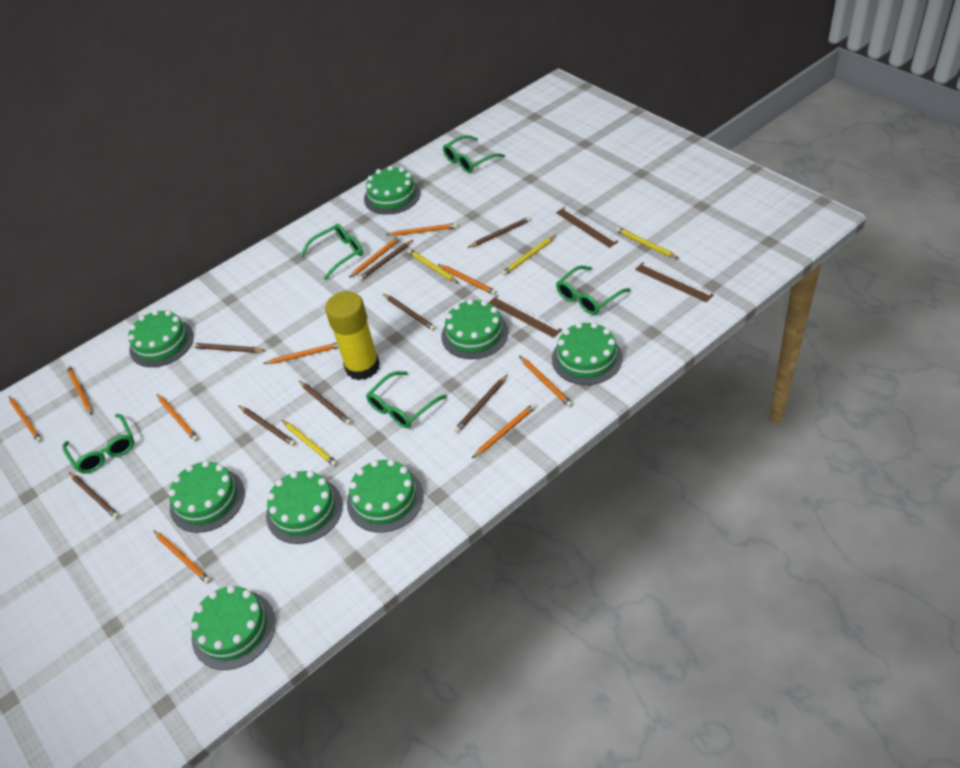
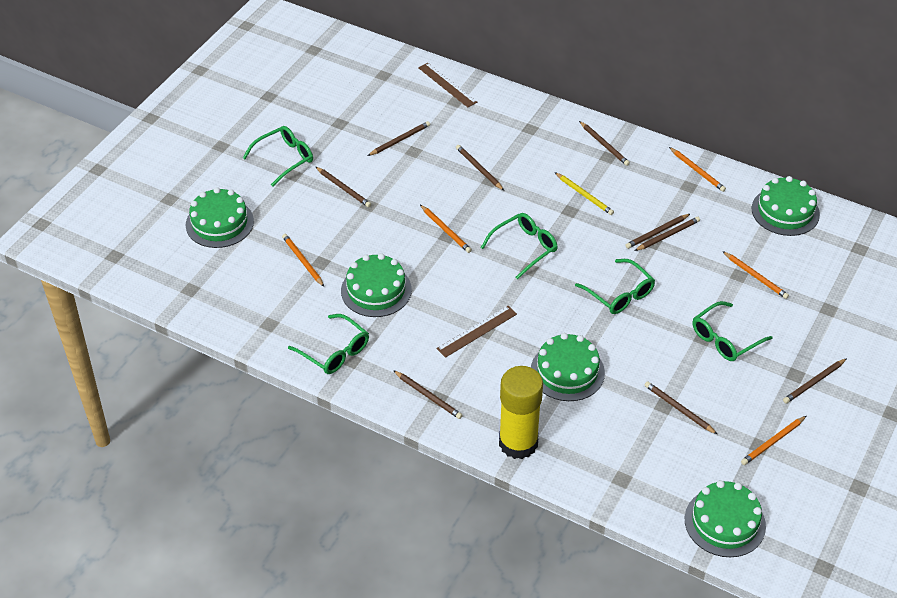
brown pencil: [69,472,120,519] [192,343,265,353] [239,406,296,446] [299,381,352,425] [358,240,413,281] [383,294,436,331] [454,374,508,433] [467,217,531,248] = 8 -> [316,167,371,207] [368,121,430,156] [393,370,463,419] [456,145,504,191] [579,121,630,166] [625,214,690,249] [634,217,700,251] [645,381,717,434] [783,358,847,404] = 9
brown ruler: [489,295,562,338] [556,207,619,248] [635,262,714,302] = 3 -> [418,63,477,108] [436,306,517,358] = 2
green cake: [128,310,194,367] [168,460,245,533] [191,585,276,670] [266,470,343,544] [347,459,424,533] [364,166,421,215] [441,299,509,359] [552,322,623,385] = 8 -> [186,187,254,248] [341,253,412,317] [531,333,605,401] [685,480,766,557] [752,176,820,236] = 5
orange pencil: [9,396,42,443] [66,366,92,415] [153,530,211,584] [157,394,199,441] [263,343,338,364] [349,235,402,278] [386,223,457,236] [438,264,497,295] [472,403,536,458] [519,356,573,407] = 10 -> [282,234,324,287] [420,205,472,253] [669,147,726,192] [722,251,789,299] [741,416,806,465] = 5
yellow pencil: [282,420,337,466] [407,249,458,283] [502,235,556,276] [616,227,679,259] = 4 -> [555,172,614,215] = 1

